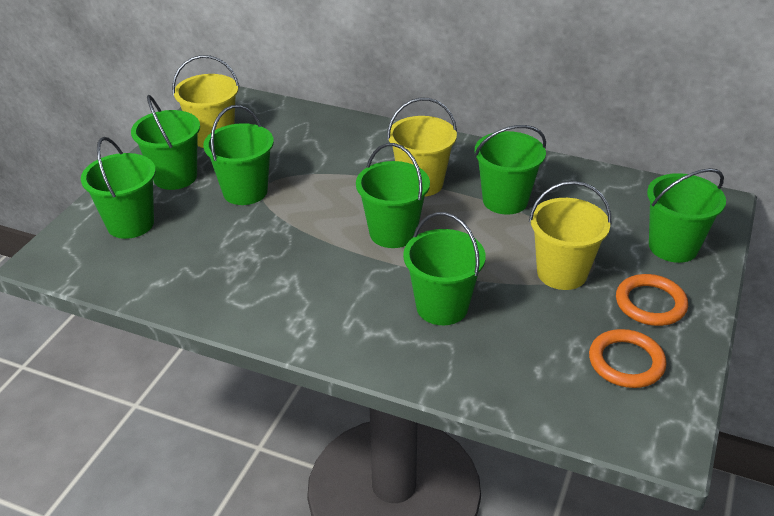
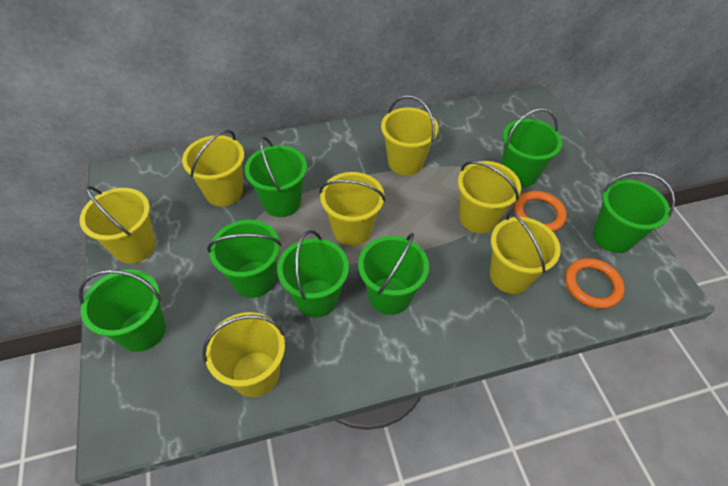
yellow bucket: [172,55,239,148] [387,98,457,197] [529,181,611,290] = 3 -> [80,186,156,264] [182,130,244,206] [202,312,285,397] [319,172,386,246] [381,95,439,176] [458,161,521,233] [490,212,561,294] = 7

